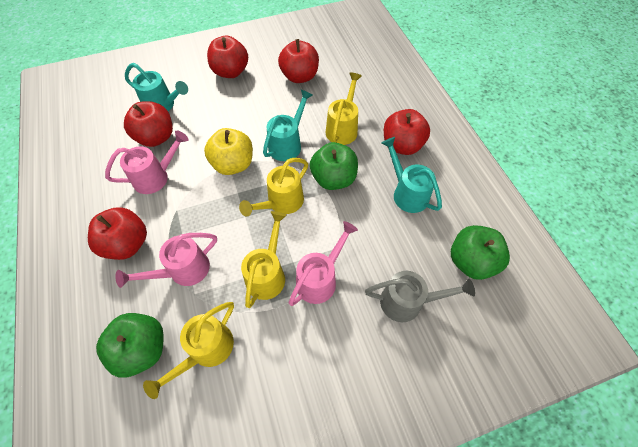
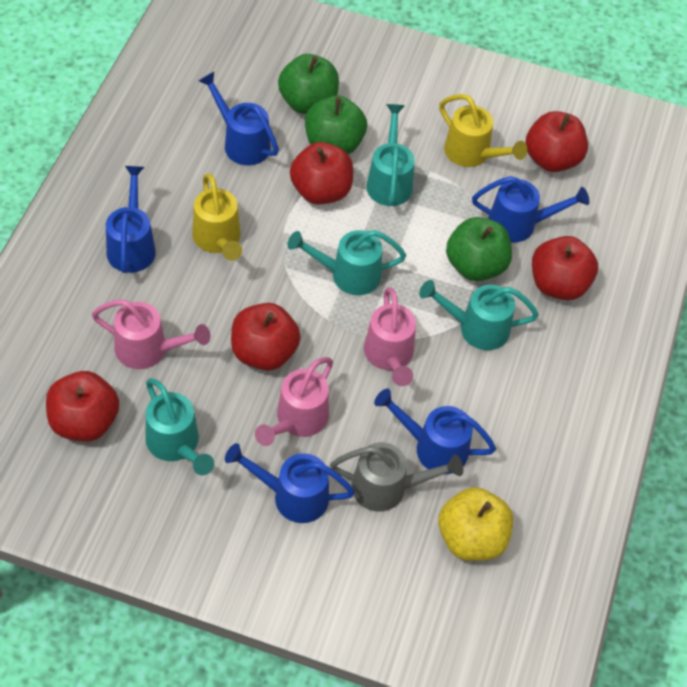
blue watering can: none = 0 -> [106,166,156,273] [199,72,279,165] [225,443,355,523] [374,388,496,474] [472,176,589,242] = 5
turquoise watering can: [125,63,188,111] [263,89,313,161] [382,137,442,213] = 3 -> [145,378,214,475] [288,230,406,295] [366,104,415,206] [419,280,539,350] = 4
yellow watering can: [143,302,234,399] [239,158,308,216] [241,211,287,308] [326,72,362,145] = 4 -> [192,173,242,261] [439,94,527,167] = 2

